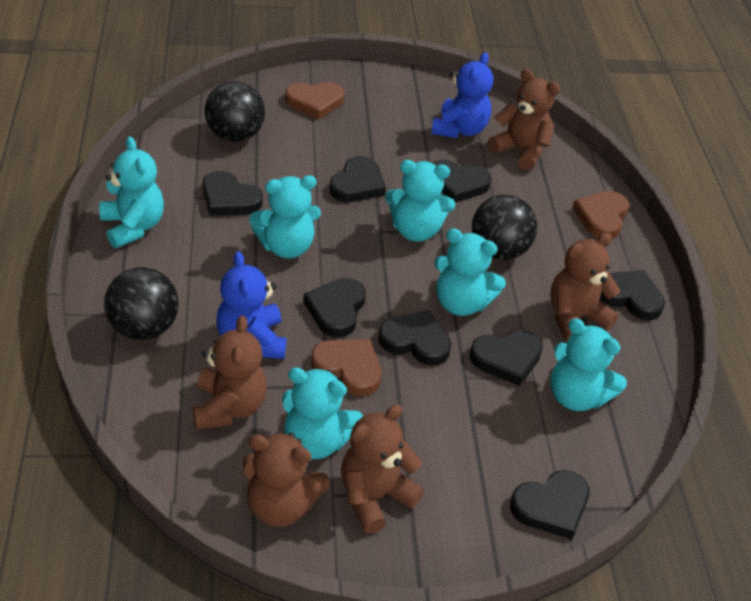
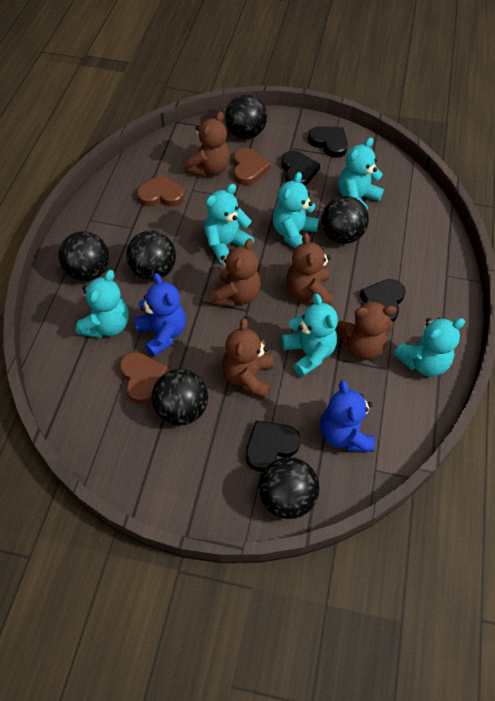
black ball: [104,267,179,340] [205,81,265,142] [472,195,537,260] = 3 -> [58,231,109,281] [126,231,176,280] [151,369,208,426] [225,94,267,139] [259,457,320,519] [321,196,369,244] = 6
black heart: [203,171,263,216] [303,278,366,337] [329,156,386,202] [378,310,451,366] [432,160,491,203] [469,330,543,386] [510,470,590,539] [600,270,665,320] = 8 -> [246,421,301,472] [281,151,320,186] [308,126,348,158] [360,279,405,322] = 4

